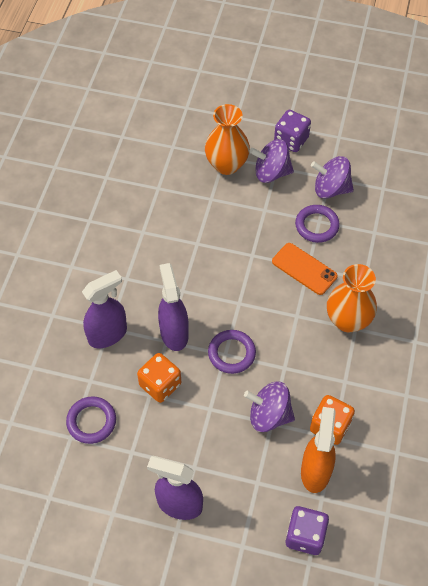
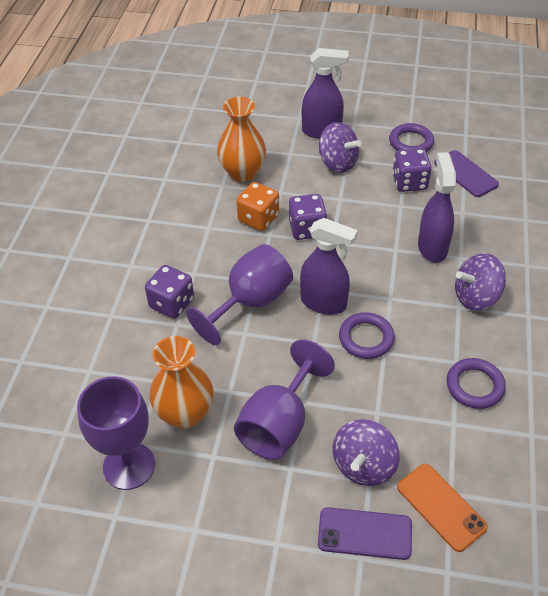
orange dice: [137,353,181,403] [310,395,355,445] = 2 -> [236,182,279,231] = 1
orange spray bottle: [301,407,336,493] = 1 -> none = 0
purple dice: [274,110,311,152] [286,506,329,555] = 2 -> [145,265,194,319] [289,194,327,240] [392,148,432,192] = 3
purple goblet: none = 0 -> [77,376,155,490] [186,244,293,345] [234,339,335,460] = 3
purple phone: none = 0 -> [318,507,412,560] [434,150,499,197] = 2

